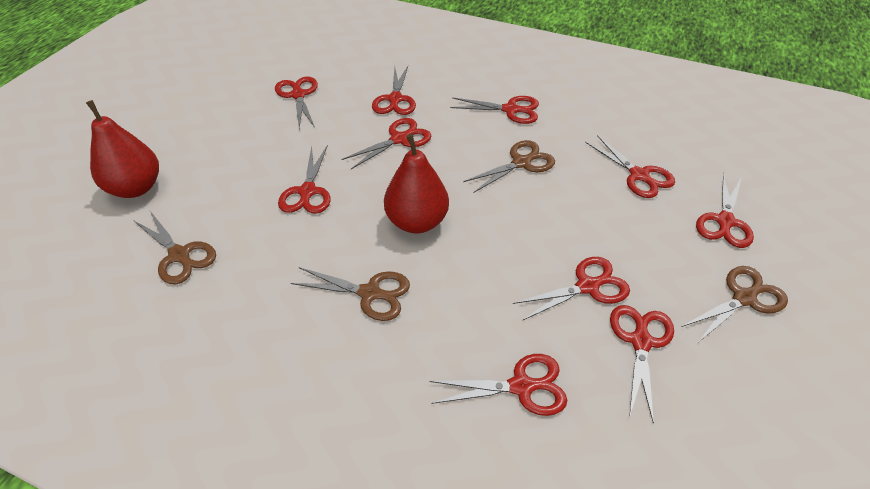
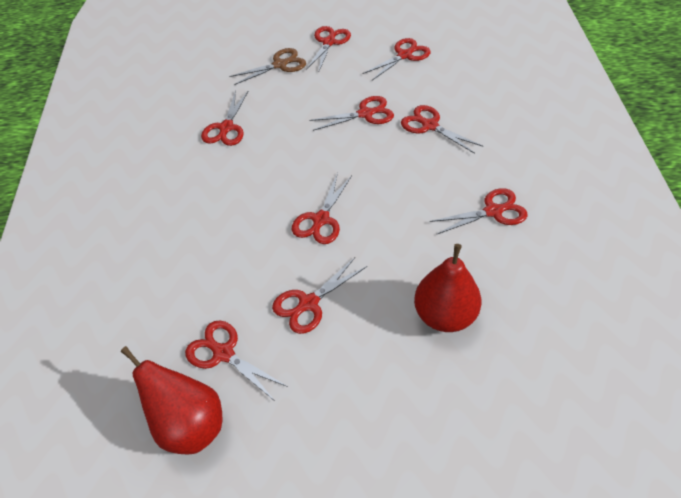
brown scissors: [133,211,216,284] [291,267,410,321] [463,140,555,192] [681,266,788,342] = 4 -> [229,48,306,85] = 1
red scissors: [275,76,318,128] [278,146,331,214] [341,118,432,169] [372,66,416,115] [429,354,567,416] [450,96,539,124] [513,257,630,320] [585,135,675,198] [610,305,674,424] [696,173,754,248] = 10 -> [185,321,288,401] [201,90,249,146] [272,258,367,334] [292,173,352,244] [306,26,351,73] [309,96,394,131] [362,38,431,80] [401,105,483,154] [430,188,528,235] = 9

